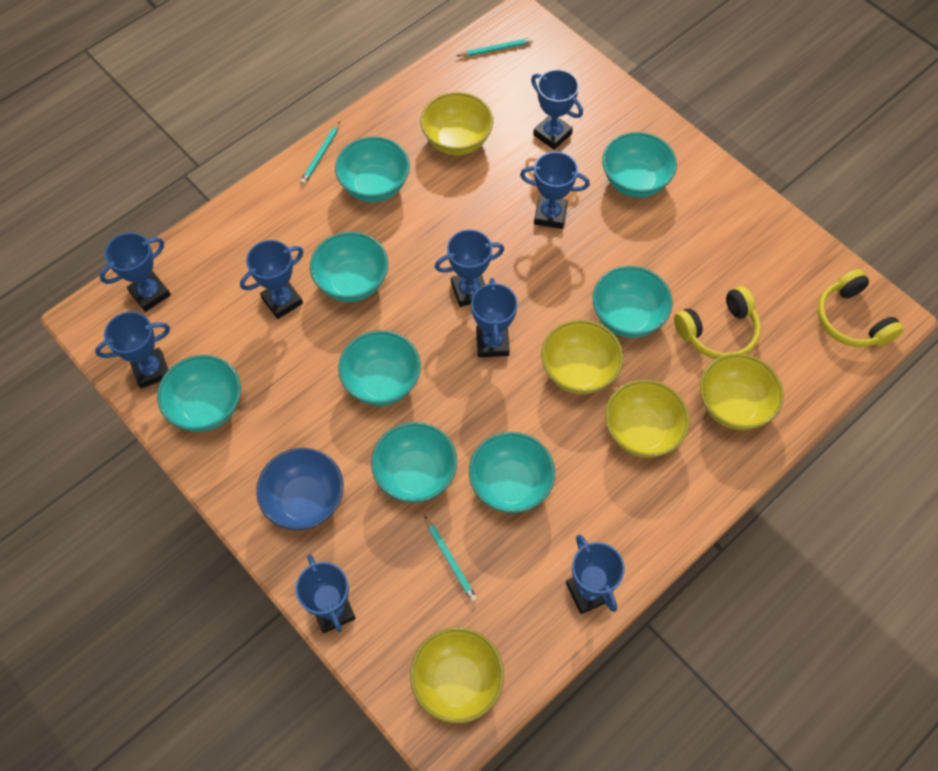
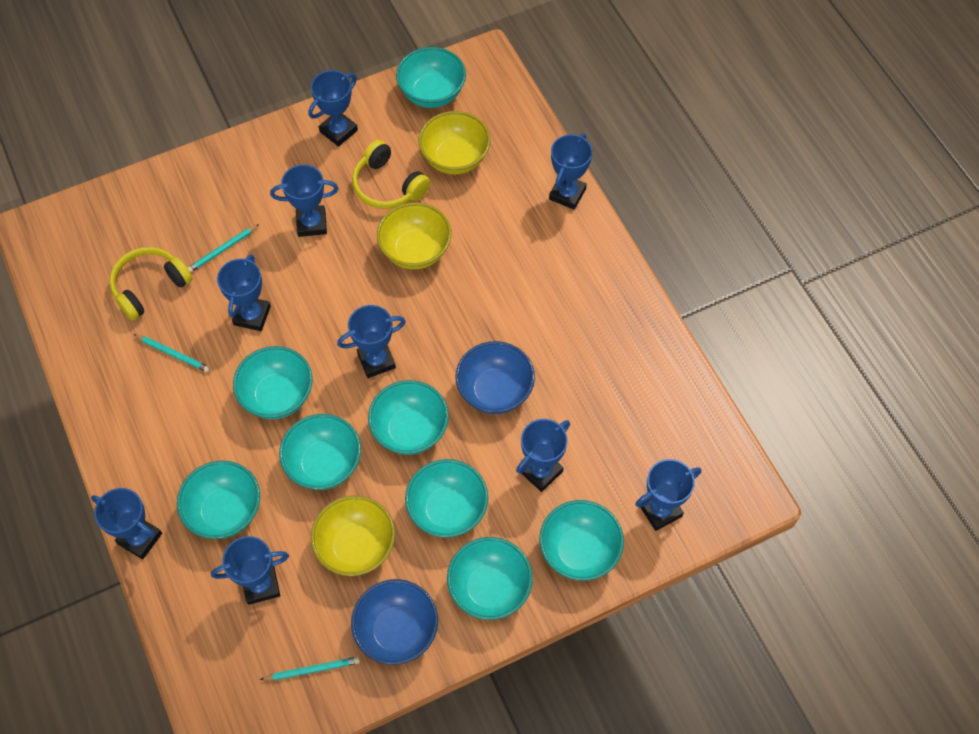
blue bowl: [256,448,344,530] = 1 -> [351,579,438,665] [455,341,535,414] = 2
yellow bowl: [410,627,504,723] [420,92,493,156] [541,320,623,394] [605,379,690,458] [700,353,784,430] = 5 -> [311,495,395,576] [377,202,452,269] [418,111,490,175] = 3

